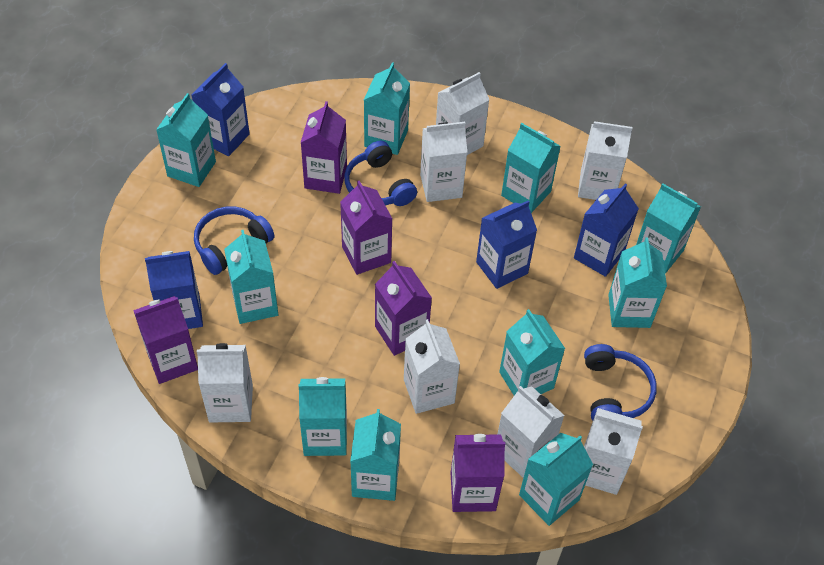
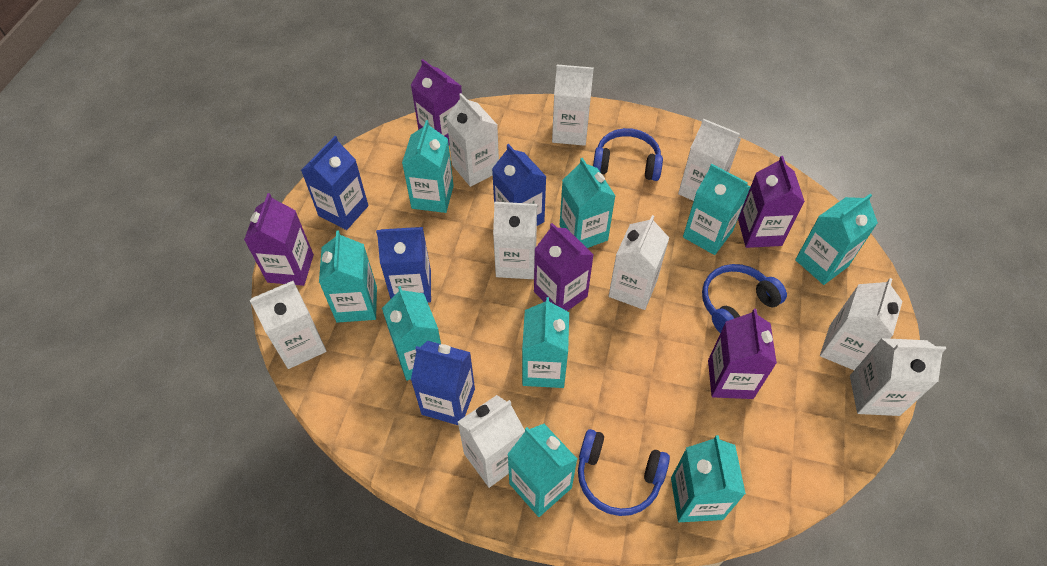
turquoise carton: [156,93,216,187] [224,230,278,324] [298,377,347,456] [350,409,401,501] [364,62,410,155] [499,309,565,395] [501,123,561,213] [519,433,593,526] [608,237,667,328] [636,183,701,274] = 10 -> [319,230,377,323] [382,286,441,381] [402,120,454,213] [507,424,577,517] [522,297,569,388] [560,158,615,248] [671,435,746,522] [683,164,750,255] [795,194,878,285] = 9
white carton: [197,343,253,423] [404,319,460,414] [420,122,467,202] [436,72,489,155] [497,386,565,478] [578,121,633,200] [584,408,643,495] = 7 -> [250,281,327,369] [446,93,499,187] [458,395,525,488] [493,202,537,279] [552,65,594,146] [609,215,669,310] [678,119,741,201] [820,278,902,370] [850,338,946,416] = 9

